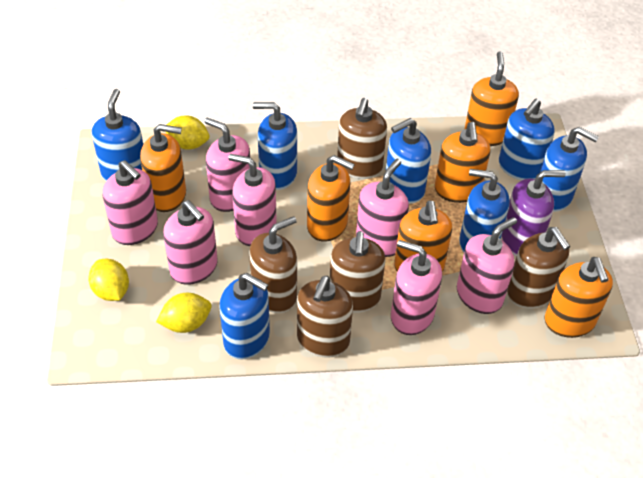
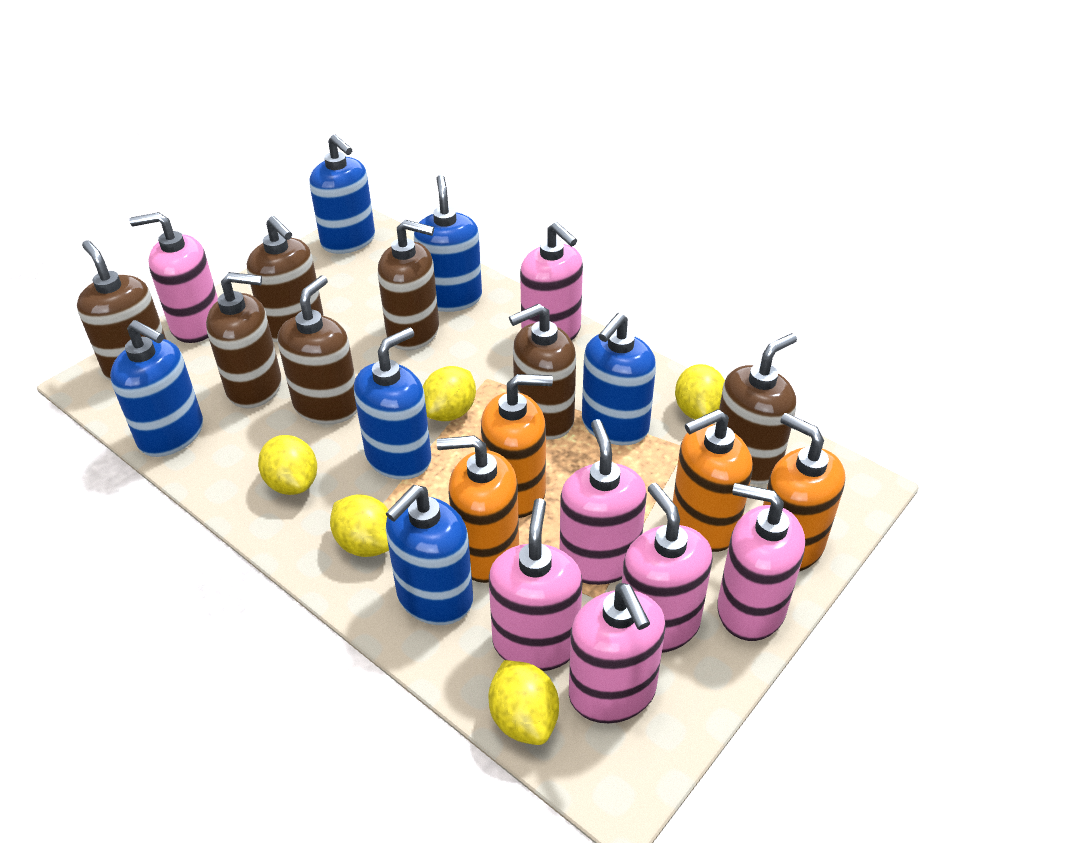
blue soap dispenser: [92,89,143,181] [219,273,270,360] [253,102,297,190] [386,118,431,204] [459,169,510,253] [499,99,555,180] [540,127,599,212] = 7 -> [110,320,203,457] [309,134,375,254] [354,327,432,480] [386,485,473,625] [414,175,482,312] [582,313,656,445] = 6
brown soap dispenser: [249,216,297,313] [297,276,353,358] [330,231,385,313] [337,98,387,179] [507,227,570,309] = 5 -> [77,241,166,381] [206,272,282,408] [247,216,324,342] [277,276,357,425] [378,220,439,351] [509,304,576,440] [719,333,797,484] = 7
orange soap dispenser: [140,124,186,212] [307,155,355,242] [394,200,452,272] [435,122,490,203] [464,51,519,146] [544,257,613,338] = 6 -> [437,435,519,583] [481,374,553,518] [673,409,753,552] [763,413,845,571] = 4
purple soap dispenser: [501,170,566,256] = 1 -> none = 0
yellow lemon: [88,259,129,301] [156,293,212,333] [166,116,210,149] = 3 -> [258,435,317,495] [330,494,389,557] [423,366,476,421] [488,660,559,745] [675,364,725,420] = 5

